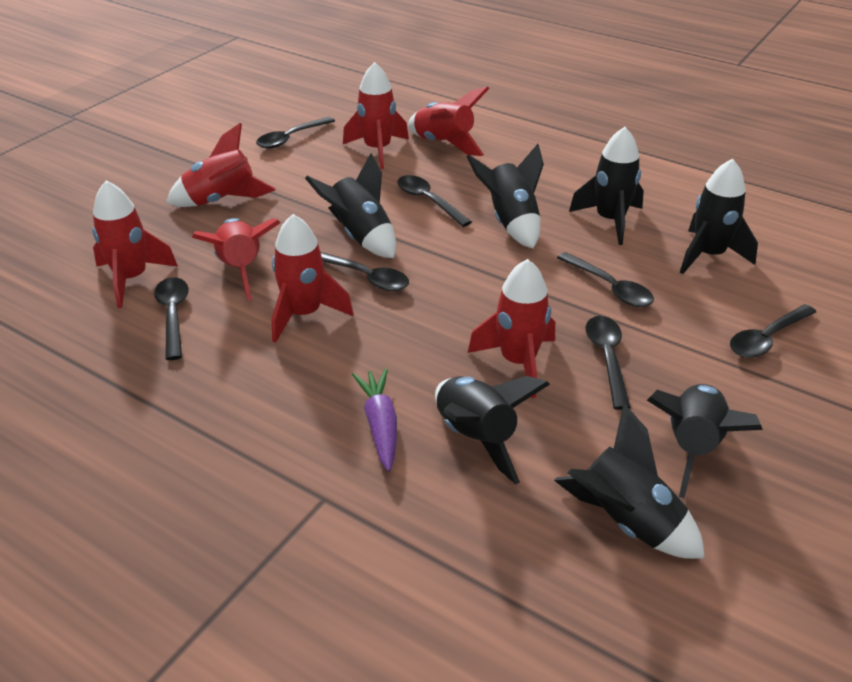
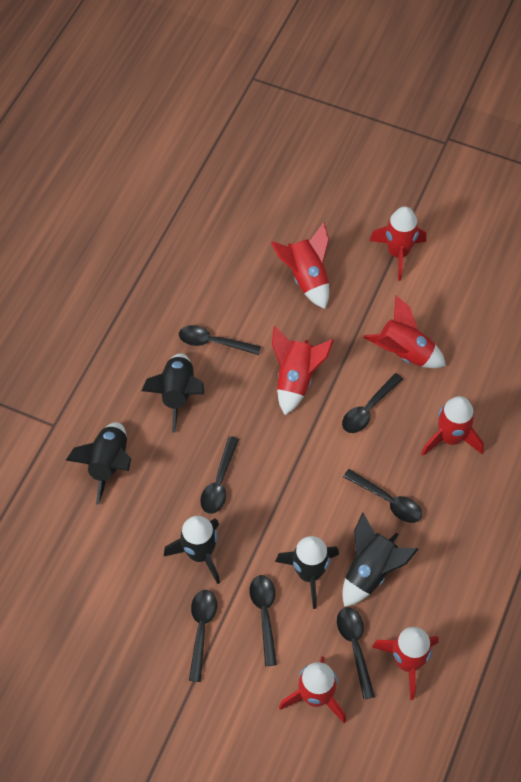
black rocket: [305,153,396,258] [435,376,550,484] [467,144,544,249] [554,404,705,559] [569,127,644,245] [647,384,763,498] [680,159,758,274] = 7 -> [66,422,131,505] [141,353,204,433] [164,516,220,584] [275,536,339,609] [342,513,418,607] = 5
purple carrot: [352,369,397,472] = 1 -> none = 0

